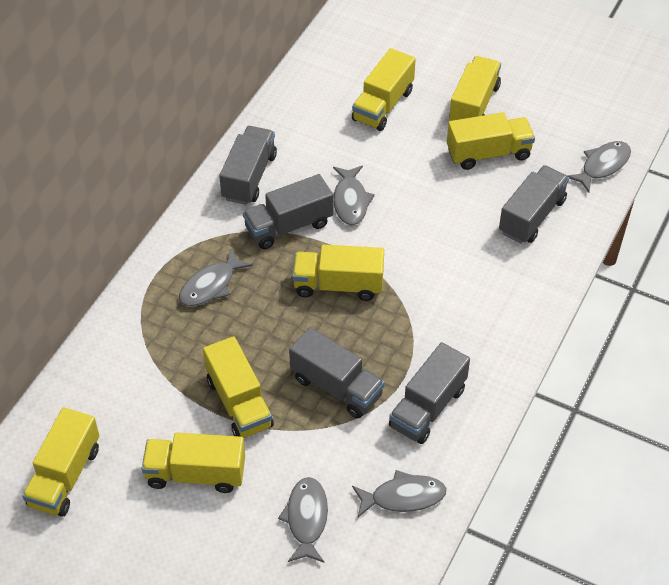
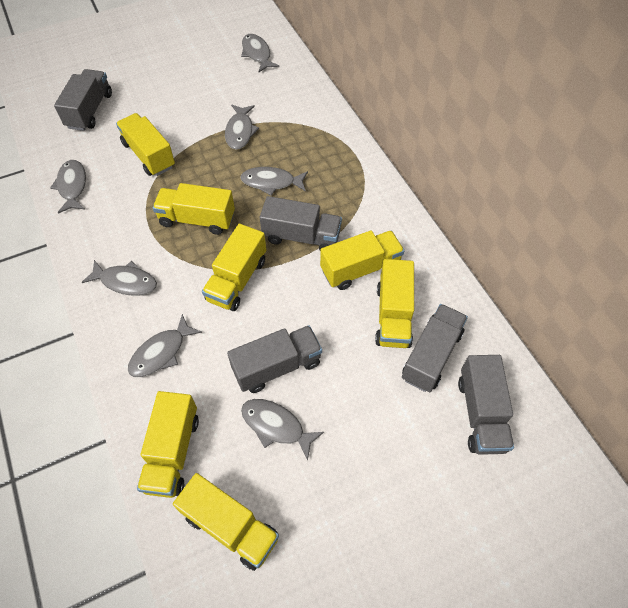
grey fish: [179,248,253,306] [278,477,328,563] [333,166,375,225] [352,470,447,517] [567,141,631,193] = 5 -> [50,160,86,214] [81,260,157,296] [128,314,202,377] [225,105,259,150] [240,167,308,195] [241,34,279,72] [241,399,324,460] = 7

